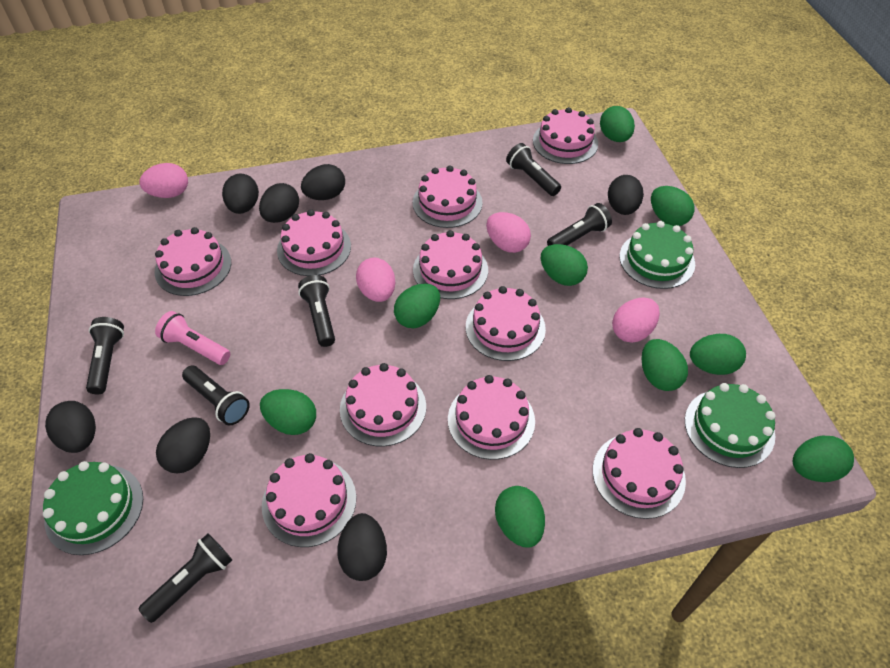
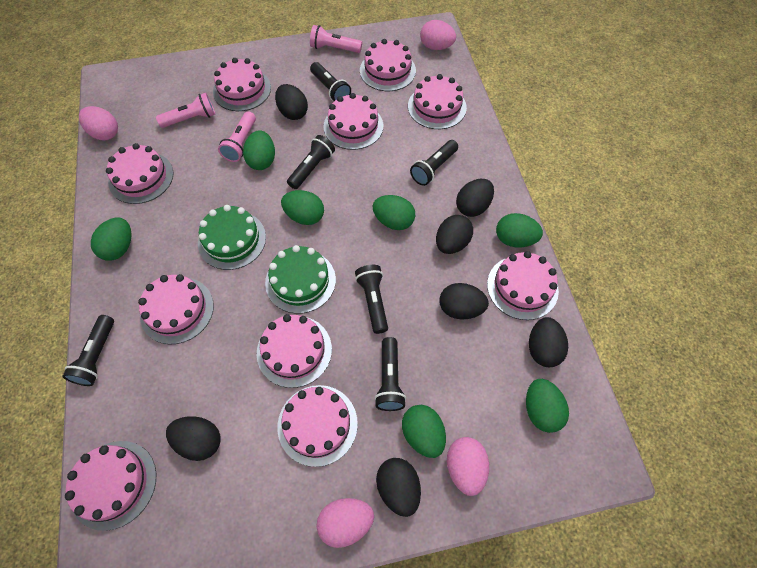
green cake: [43,461,143,555] [619,221,695,289] [685,383,776,468] = 3 -> [198,205,266,270] [265,245,336,314] = 2
green egg: [260,389,316,435] [394,284,440,328] [495,486,545,547] [541,244,588,286] [600,106,635,142] [642,339,688,391] [651,186,695,226] [690,334,746,375] [793,436,854,482] = 9 -> [91,218,132,261] [243,130,275,170] [281,190,324,225] [372,195,415,230] [402,405,446,458] [496,213,543,247] [526,379,569,433] = 7
pink flashlight: [155,311,230,365] = 1 -> [156,93,215,128] [218,111,256,162] [310,25,362,53] = 3

